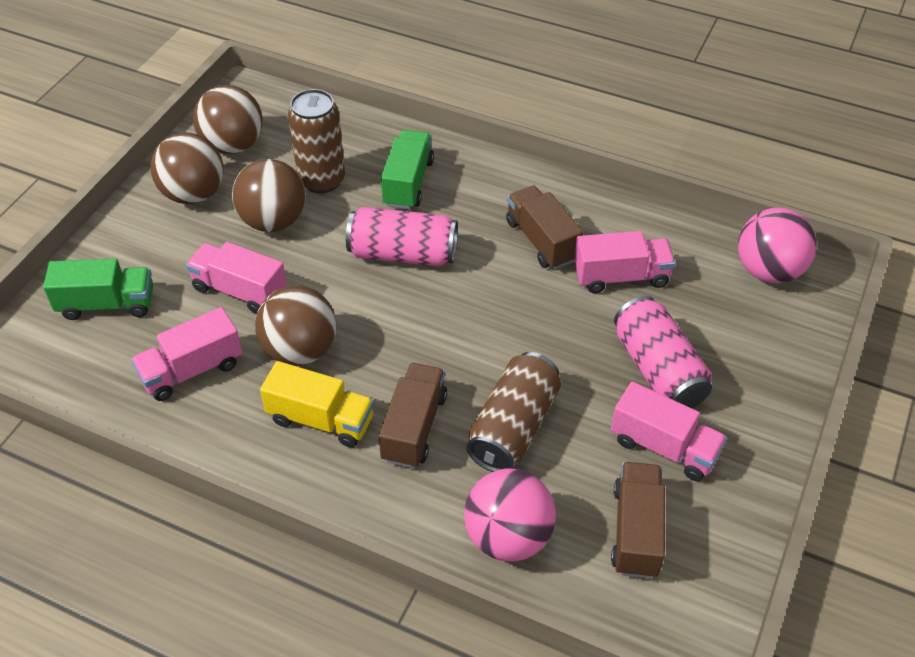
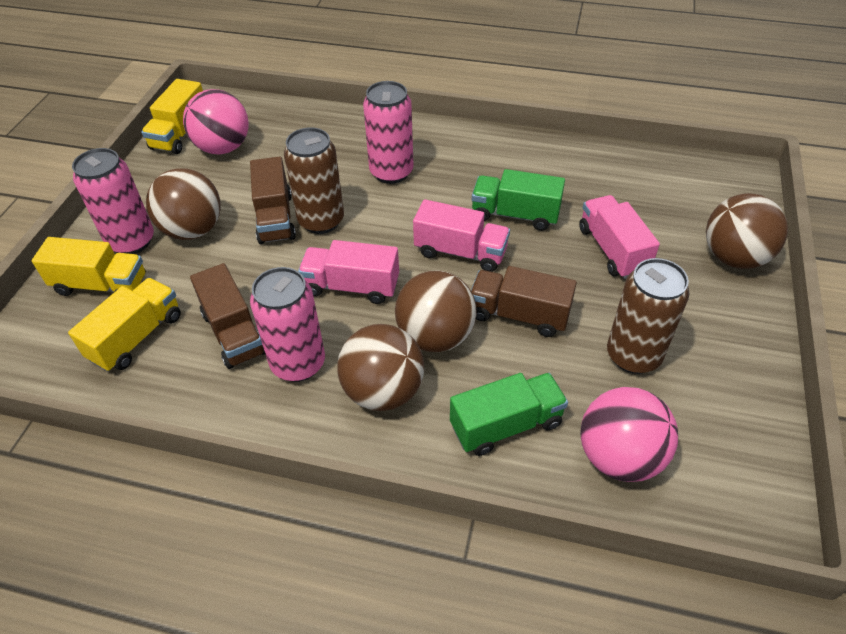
pink can: [346,207,458,266] [614,296,712,408] = 2 -> [72,148,154,254] [250,267,325,382] [363,81,414,184] = 3
pink truck: [131,307,243,401] [186,242,287,314] [574,231,675,293] [611,382,727,481] = 4 -> [298,240,399,304] [413,199,510,272] [579,195,660,279] = 3
yellow truck: [260,361,374,448] = 1 -> [32,237,146,296] [68,278,181,372] [141,79,203,154] = 3

